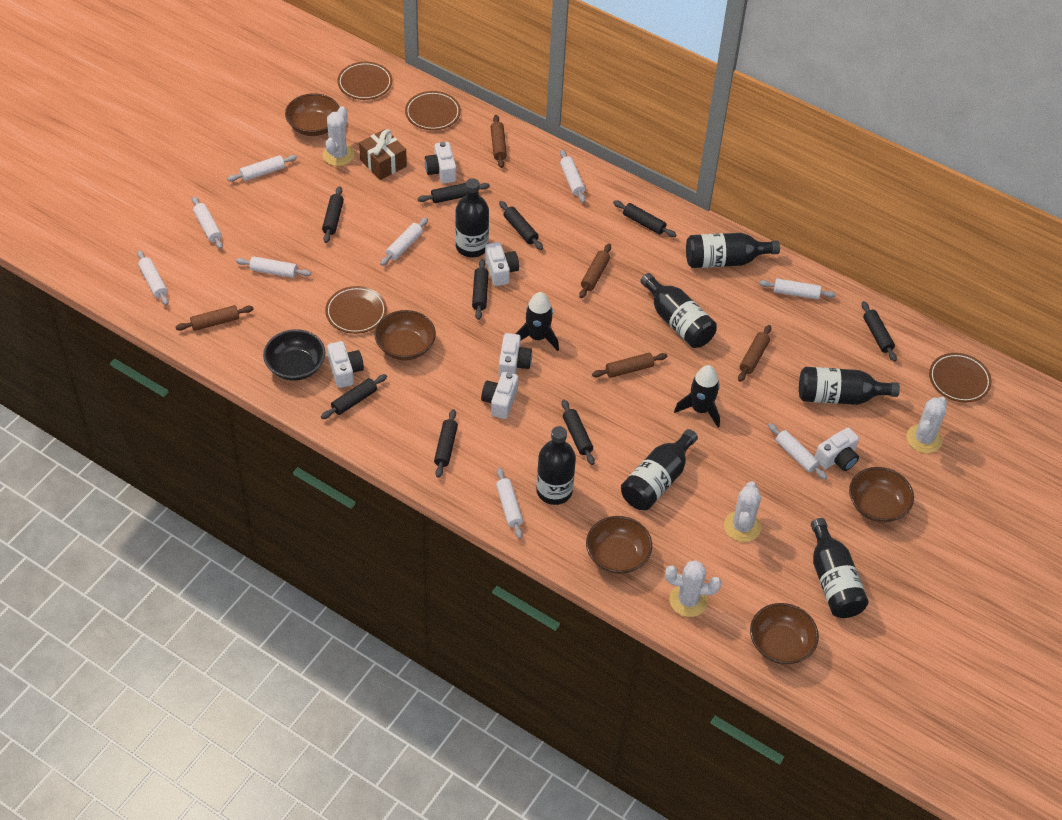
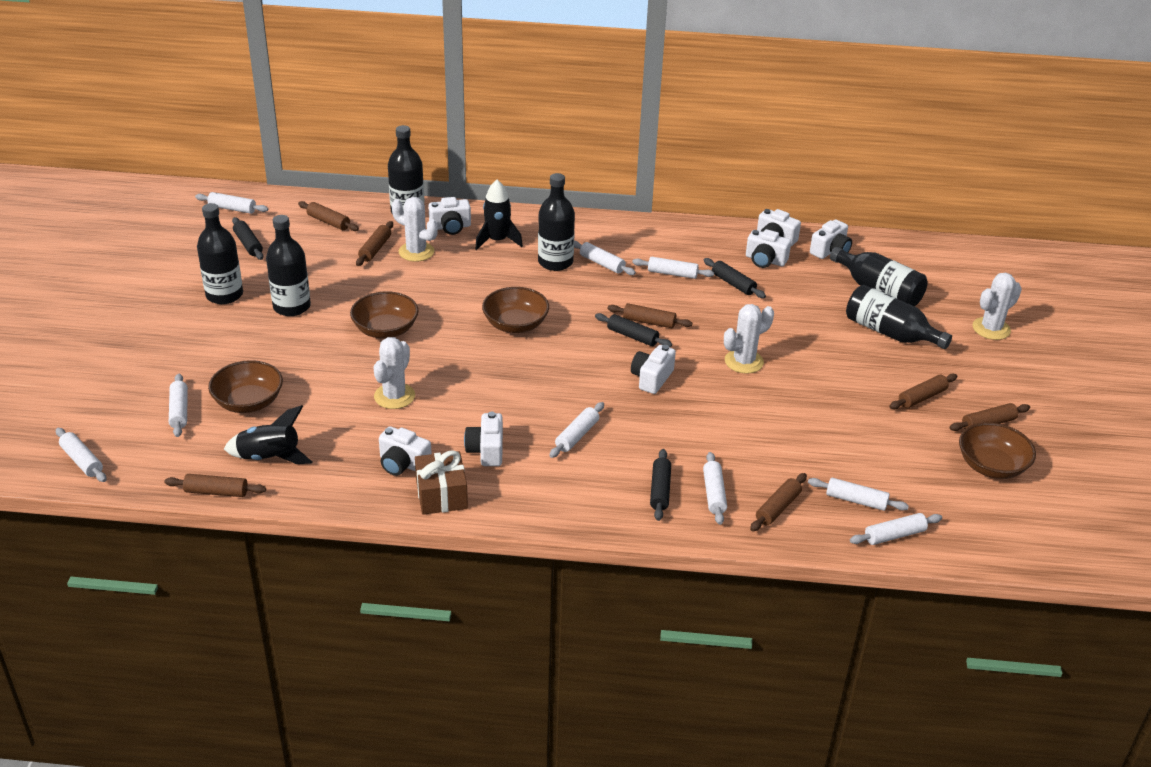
black bottle: [455,178,489,257] [536,426,576,505] [621,429,698,510] [640,273,717,348] [686,233,780,268] [799,367,900,405] [811,518,869,618] = 7 -> [197,203,243,304] [266,215,311,316] [388,125,425,215] [538,173,575,271] [830,247,928,306] [846,285,952,349] = 6
black bowl: [263,329,326,381] = 1 -> none = 0
black rolling pin: [321,374,387,419] [322,186,344,243] [418,183,490,203] [434,409,458,478] [472,259,489,320] [499,201,543,250] [562,400,595,465] [613,201,676,237] [861,301,897,362] = 9 -> [232,217,264,260] [595,313,672,347] [650,449,671,521] [704,258,766,298] = 4
brown bowl: [285,93,340,136] [375,310,436,360] [586,516,652,574] [750,603,819,665] [849,467,914,523] = 5 -> [208,360,283,413] [350,291,419,338] [482,287,549,333] [959,422,1036,479] = 4
brown plate: [325,286,387,334] [337,62,392,100] [405,91,461,130] [929,353,992,402] = 4 -> none = 0
brown rolling pin: [176,305,253,331] [491,115,507,168] [579,244,611,298] [592,353,667,378] [738,325,771,382] = 5 -> [164,474,266,497] [298,201,359,231] [356,221,393,266] [608,303,692,328] [750,473,807,532] [889,374,957,409] [949,403,1030,431] = 7
white camera: [327,341,364,388] [425,141,456,183] [481,372,518,419] [485,242,519,286] [499,333,532,377] [815,428,859,471] = 6 -> [379,426,432,476] [428,197,471,235] [464,412,503,466] [631,345,676,394] [746,229,791,268] [757,209,801,246] [810,220,852,259] = 7

